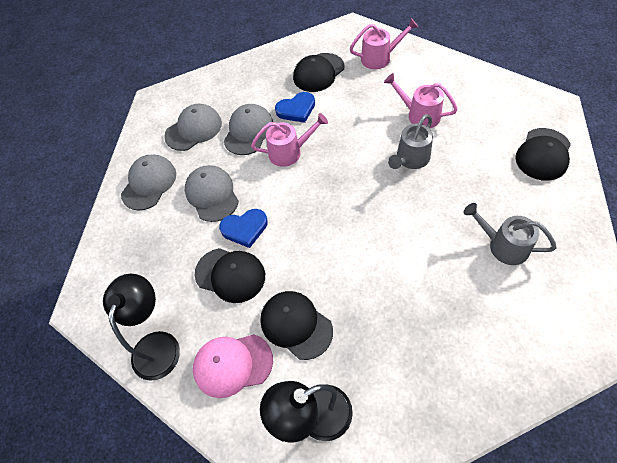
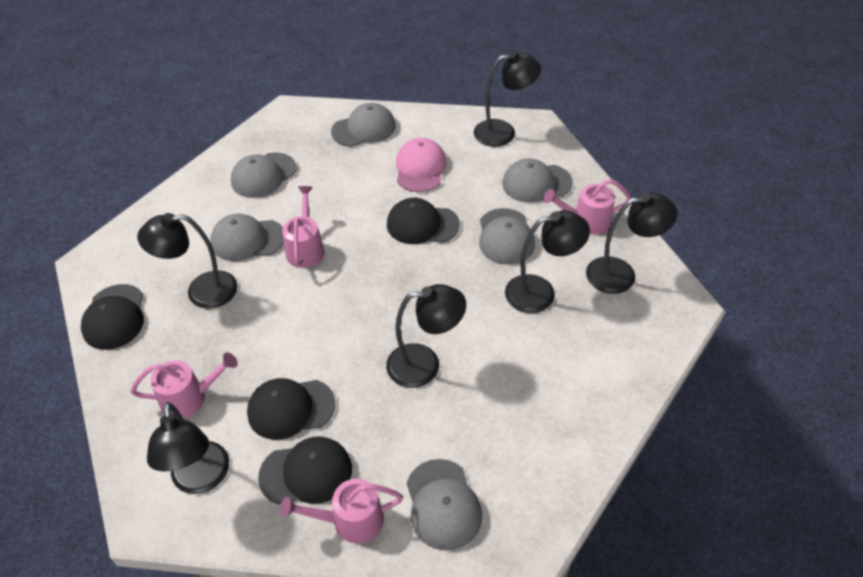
black lamp: [103,274,180,381] [260,381,353,443] = 2 -> [137,213,238,309] [147,402,229,494] [386,284,466,388] [474,51,541,147] [505,210,590,313] [586,192,677,294] = 6
blue heart: [219,209,268,248] [275,92,315,123] = 2 -> none = 0
grey cap: [121,155,176,211] [164,104,222,151] [185,165,239,222] [224,104,273,155] = 4 -> [210,214,284,261] [231,152,296,198] [331,103,396,147] [407,459,482,551] [479,208,535,265] [502,159,573,203] = 6
grey watering can: [388,114,433,169] [464,203,557,265] = 2 -> none = 0
pink watering can: [251,113,328,167] [350,18,418,69] [384,73,458,128] = 3 -> [131,352,238,419] [280,479,403,543] [282,186,324,268] [543,179,631,234] = 4

